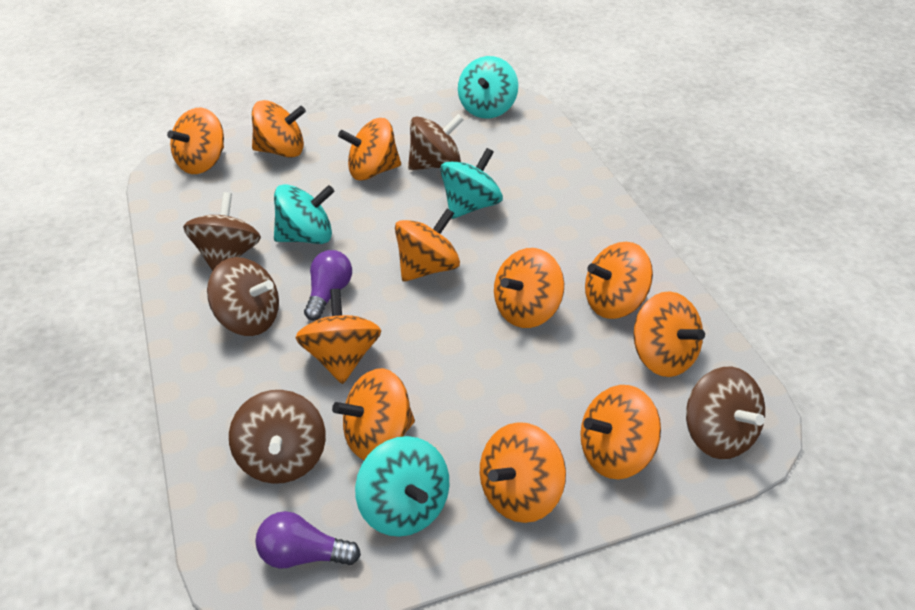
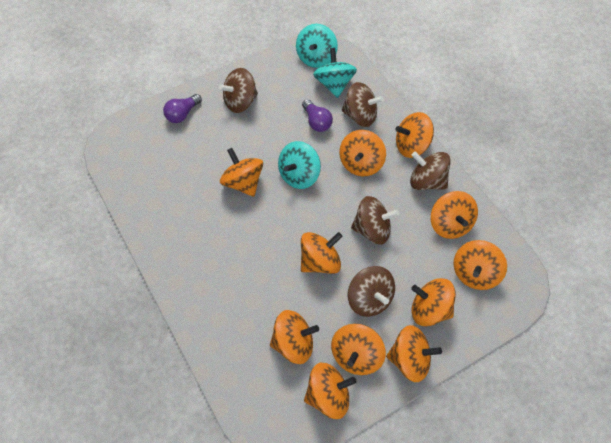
turquoise spinning top: [274,184,335,244] [355,436,449,537] [440,148,503,219] [458,56,518,119] = 4 -> [278,141,321,189] [296,24,338,68] [313,48,357,98] = 3

